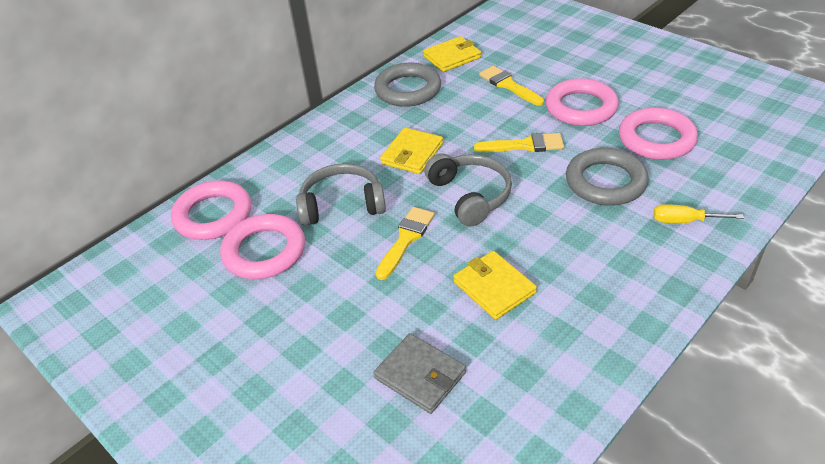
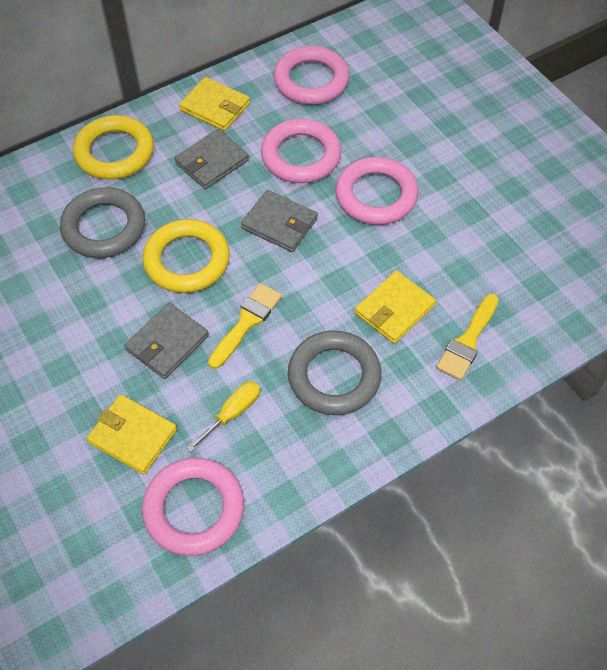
grey headphones: [296,163,386,226] [424,153,512,227] = 2 -> none = 0
grey wallet: [374,333,466,414] = 1 -> [124,303,209,379] [174,129,249,189] [241,190,318,252] = 3
yellow brush: [376,207,435,280] [474,133,564,152] [479,66,544,106] = 3 -> [208,283,282,369] [436,294,499,380] = 2
yellow ring: none = 0 -> [73,115,154,180] [143,219,230,293] = 2

